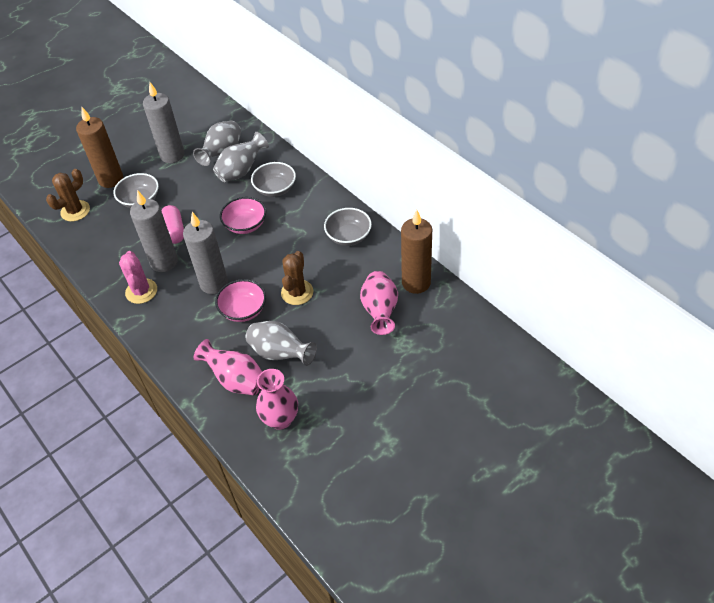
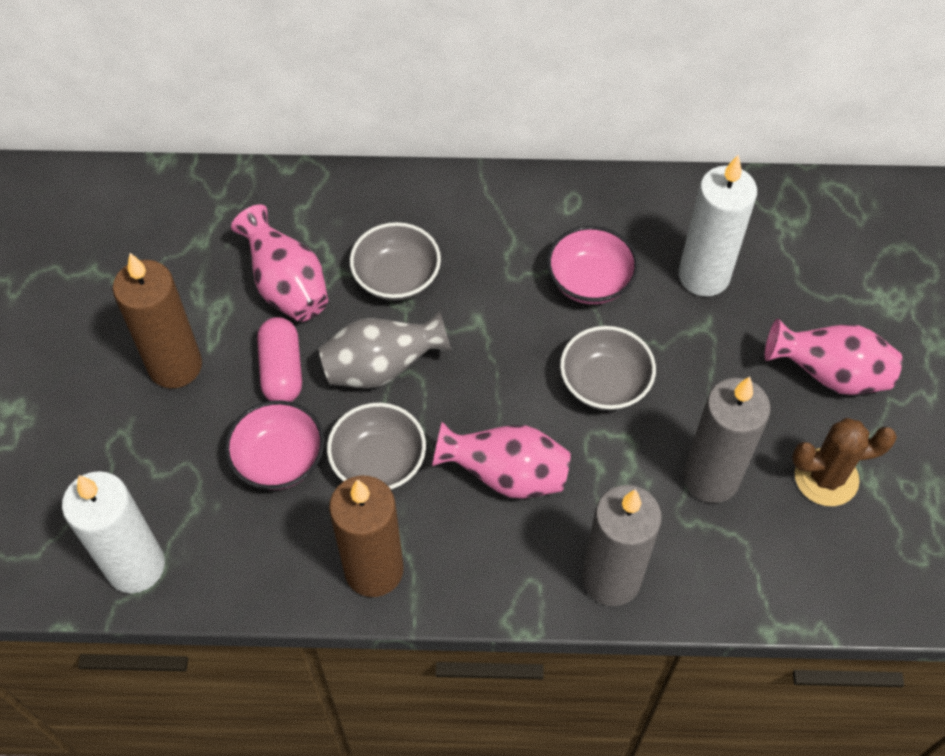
brown cactus: [46,169,90,222] [281,251,313,305] = 2 -> [792,418,897,506] = 1
grey candle: [130,190,178,272] [143,82,185,163] [183,212,228,294] = 3 -> [582,485,662,606] [683,377,770,503] = 2
grey vase: [193,121,241,166] [213,132,269,182] [246,321,317,366] = 3 -> [319,310,452,389] = 1
pink cactus: [119,251,157,304] = 1 -> none = 0
white candle: none = 0 -> [62,471,165,593] [679,155,757,297] = 2

